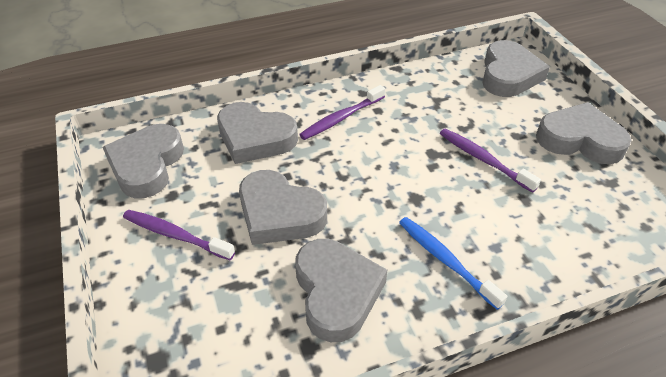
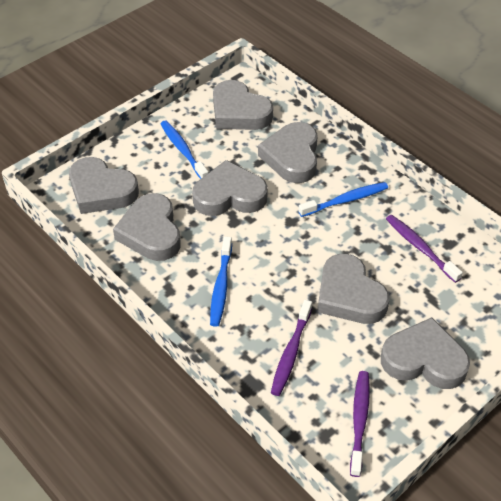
blue toothbrush: [399,217,507,310] = 1 -> [160,120,208,179] [210,236,232,327] [298,182,388,217] = 3
grey heart: [103,124,184,198] [217,102,298,164] [239,170,327,245] [295,239,387,342] [482,40,550,97] [536,102,631,164] = 6 -> [69,157,139,214] [113,193,181,261] [192,160,268,216] [213,80,273,130] [258,122,318,183] [318,254,389,324] [381,317,470,389] = 7

